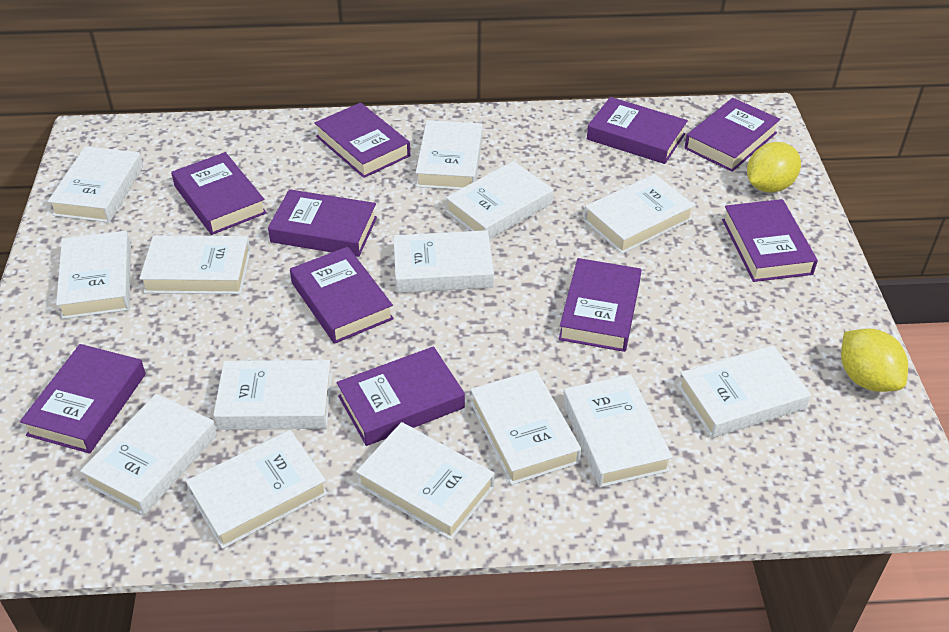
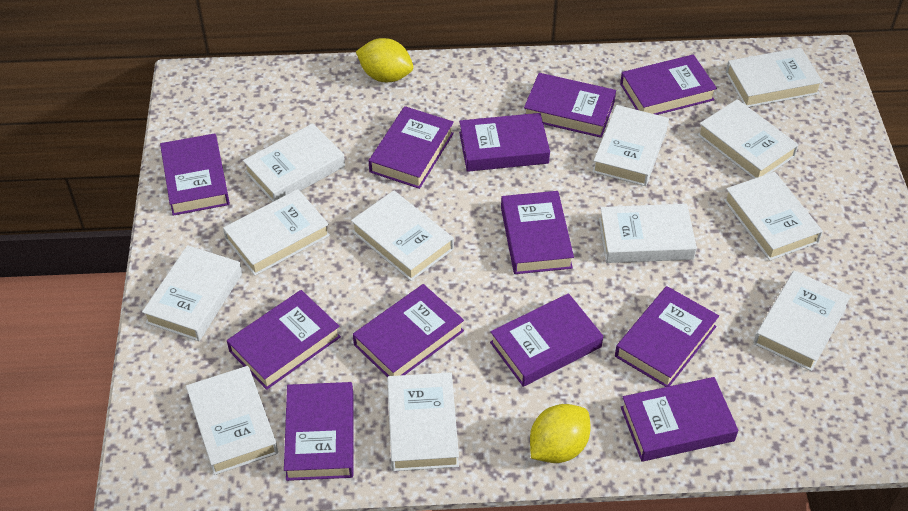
purple book: [20,344,146,454] [171,152,267,235] [268,189,377,257] [290,247,394,344] [315,103,410,178] [337,346,465,446] [559,258,642,352] [587,97,688,164] [684,98,780,172] [722,199,818,282] = 10 -> [160,133,230,216] [227,290,341,390] [284,382,353,481] [353,284,464,377] [369,106,454,189] [459,113,550,172] [490,293,603,387] [501,191,574,274] [524,73,616,138] [615,286,719,387] [620,54,717,115] [621,377,738,462] = 12
white book: [48,146,143,222] [56,231,131,319] [80,394,217,515] [139,235,251,294] [186,430,328,549] [213,360,332,430] [356,422,495,540] [393,230,494,293] [416,120,483,190] [446,161,553,239] [471,370,582,485] [563,375,673,487] [584,174,695,254] [678,345,811,438] = 14 -> [142,245,242,341] [186,366,278,475] [223,189,330,276] [243,123,345,202] [351,190,454,281] [387,372,459,471] [592,105,669,186] [599,204,697,263] [697,99,799,179] [724,172,823,261] [726,48,823,107] [754,270,851,371] = 12

